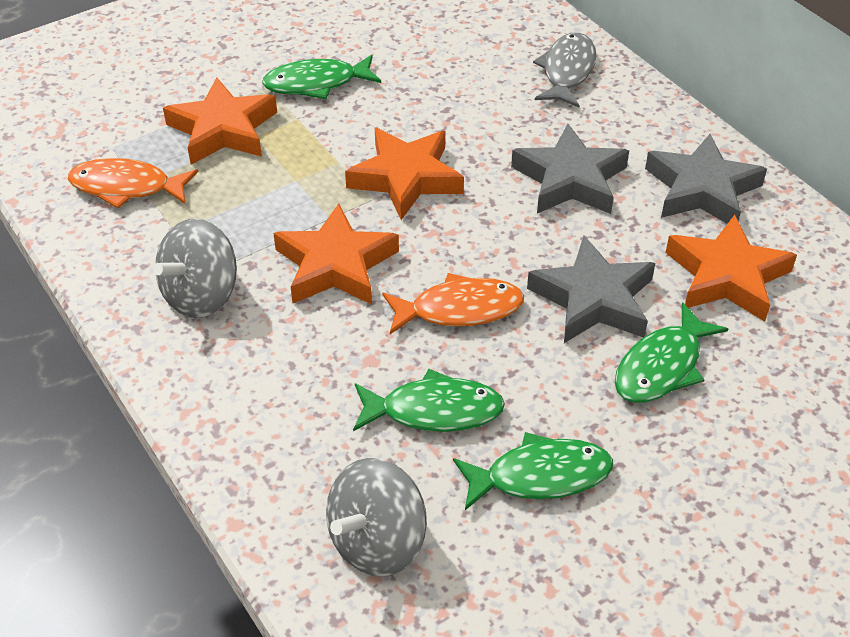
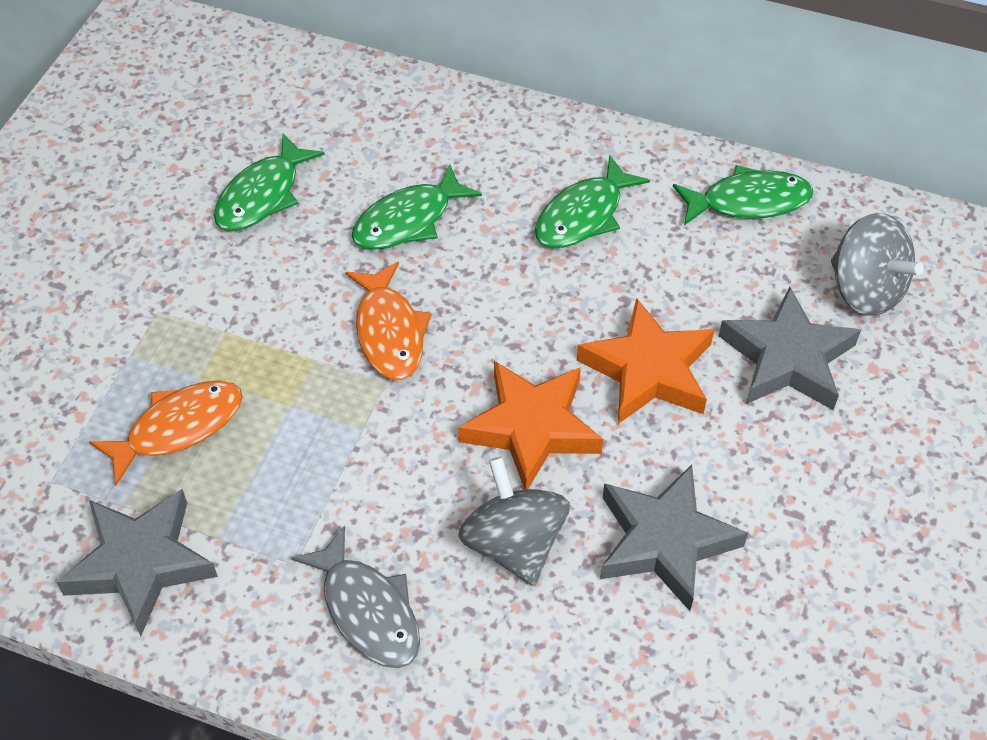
orange star: [163,78,277,165] [273,203,399,305] [345,128,464,220] [665,215,797,321] = 4 -> [458,361,603,490] [577,298,714,424] = 2

